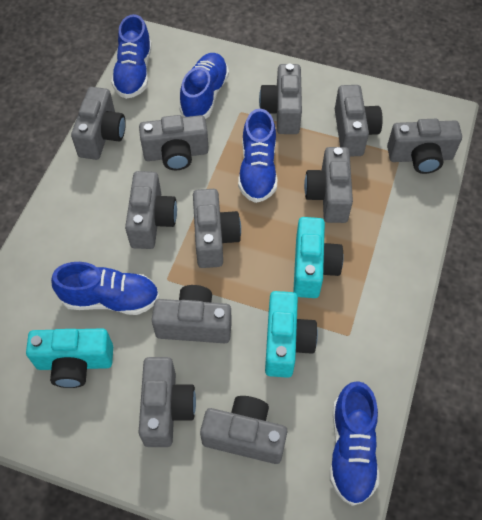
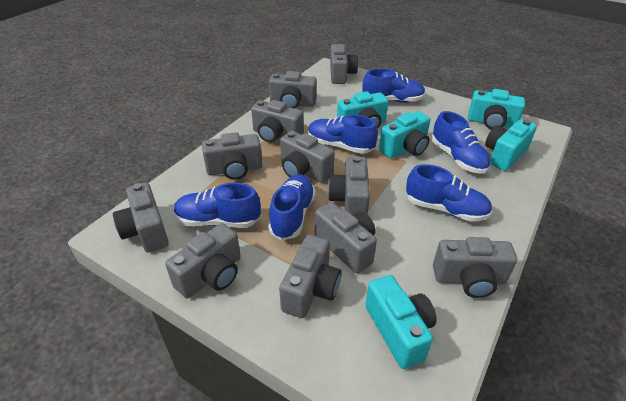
blue shoe: [51,262,159,315] [111,14,152,99] [179,53,229,119] [238,109,278,203] [330,381,379,506] = 5 -> [174,183,261,228] [268,174,316,240] [308,114,378,154] [362,69,426,103] [406,164,492,222] [432,111,491,174] = 6
turquoise camera: [26,328,113,388] [265,291,318,378] [293,217,344,298] = 3 -> [337,91,388,129] [365,275,437,369] [379,111,430,159] [468,89,525,129] [485,119,537,171] = 5

